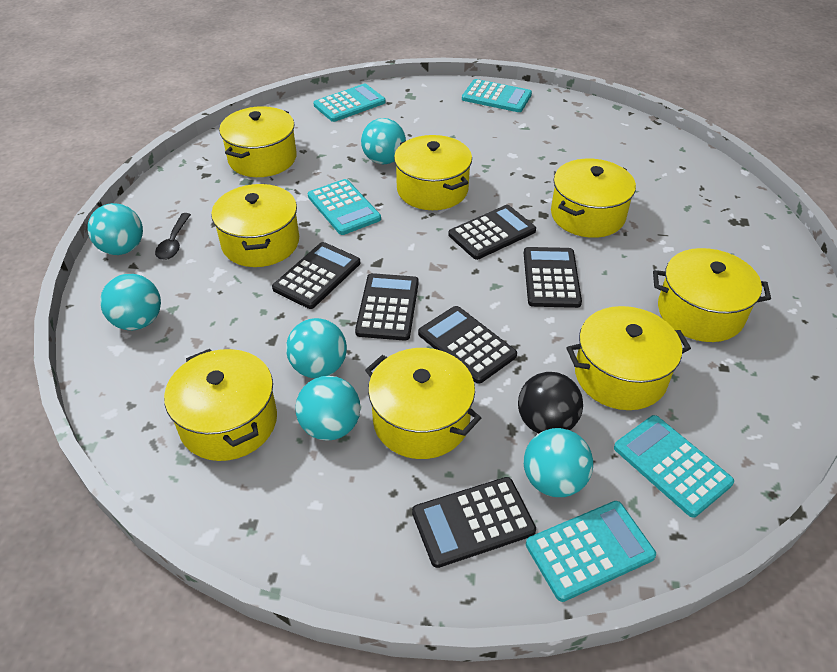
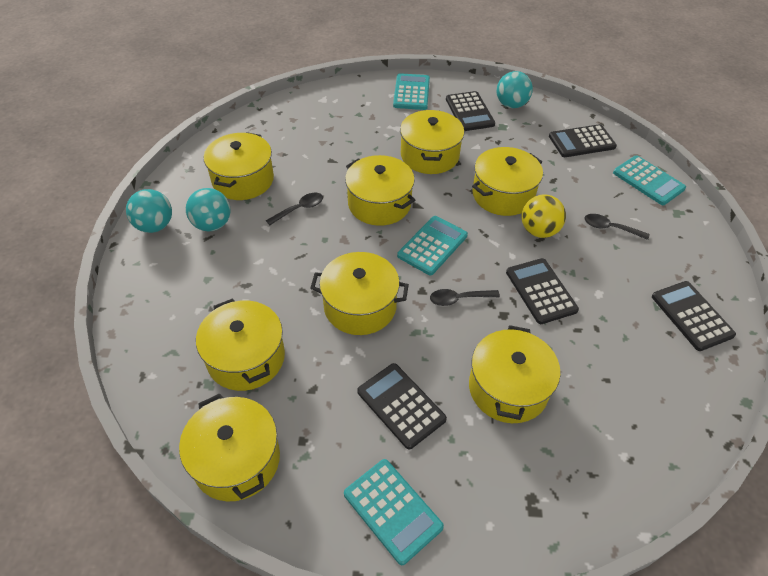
black ball: [518,372,583,434] = 1 -> none = 0
black calculator: [272,242,360,309] [355,273,419,341] [412,477,536,568] [418,306,517,384] [448,205,536,260] [524,247,582,308] = 6 -> [357,363,447,449] [446,91,495,131] [506,258,579,324] [549,124,617,157] [652,281,736,351] = 5
black spoon: [155,213,191,260] = 1 -> [266,193,323,225] [430,289,500,306] [584,214,649,240] = 3
turquoise ball: [87,203,143,255] [100,274,161,330] [286,318,347,378] [295,376,361,441] [361,118,406,164] [524,428,593,497] = 6 -> [126,189,172,233] [186,188,230,231] [496,71,533,108] = 3
turquoise calculator: [308,179,381,235] [313,84,386,122] [462,79,532,112] [526,501,656,602] [614,415,734,518] = 5 -> [344,459,444,565] [393,73,430,110] [397,216,468,275] [613,155,686,205] = 4
yellow ball: none = 0 -> [522,194,566,238] = 1

